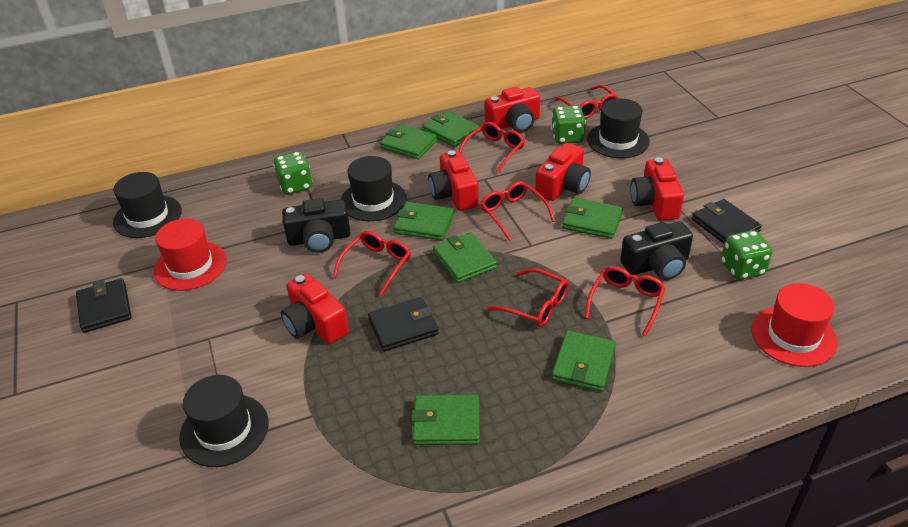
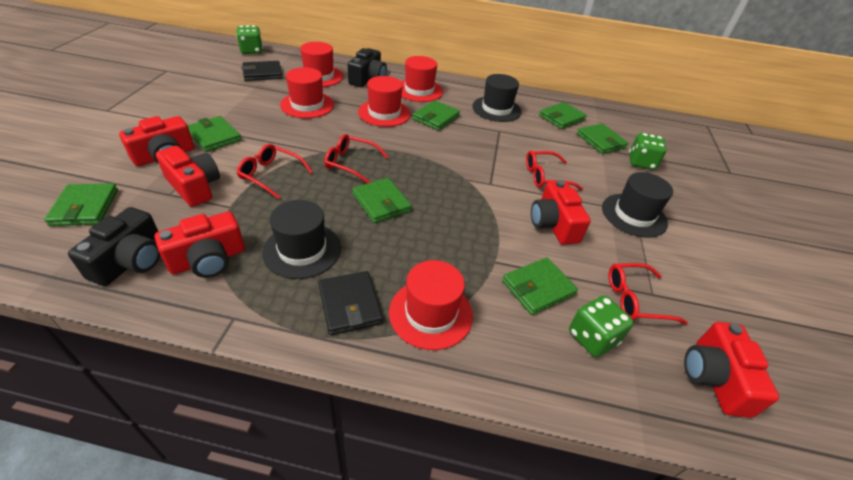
black hat: [113,172,182,238] [179,375,269,467] [341,156,407,221] [587,98,650,158] = 4 -> [262,200,341,279] [472,74,522,122] [602,172,673,238] = 3
black wallet: [76,278,132,333] [368,297,439,351] [692,199,762,243] = 3 -> [241,61,282,81] [318,271,383,335] = 2
red glasses: [333,231,411,296] [459,122,525,173] [480,181,555,241] [487,268,569,327] [554,85,619,119] [585,266,665,336] = 6 -> [236,144,313,199] [324,134,388,183] [526,151,583,190] [609,263,688,325] = 4
red hat: [153,219,227,291] [751,283,838,367] = 2 -> [280,67,334,118] [300,42,343,87] [358,76,411,127] [389,260,473,350] [401,56,443,102] = 5

